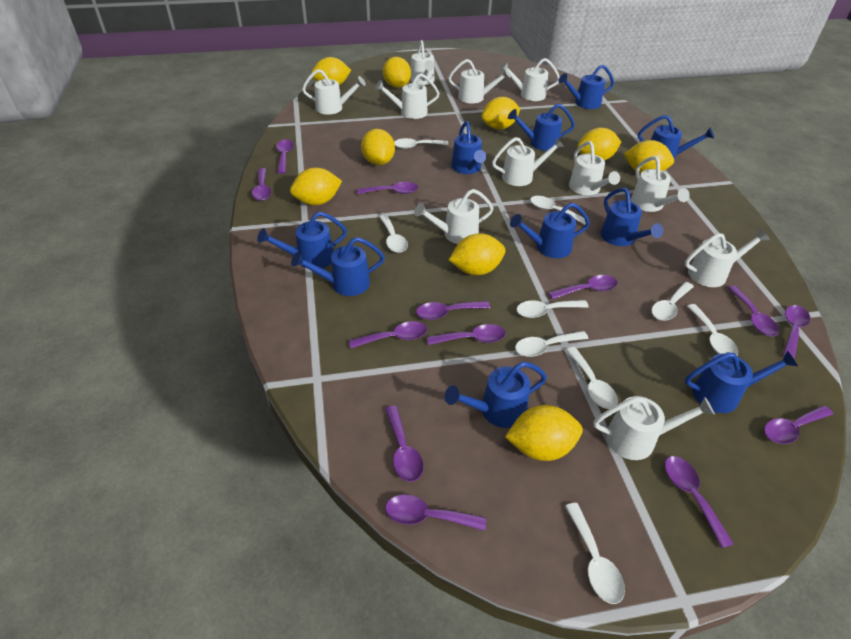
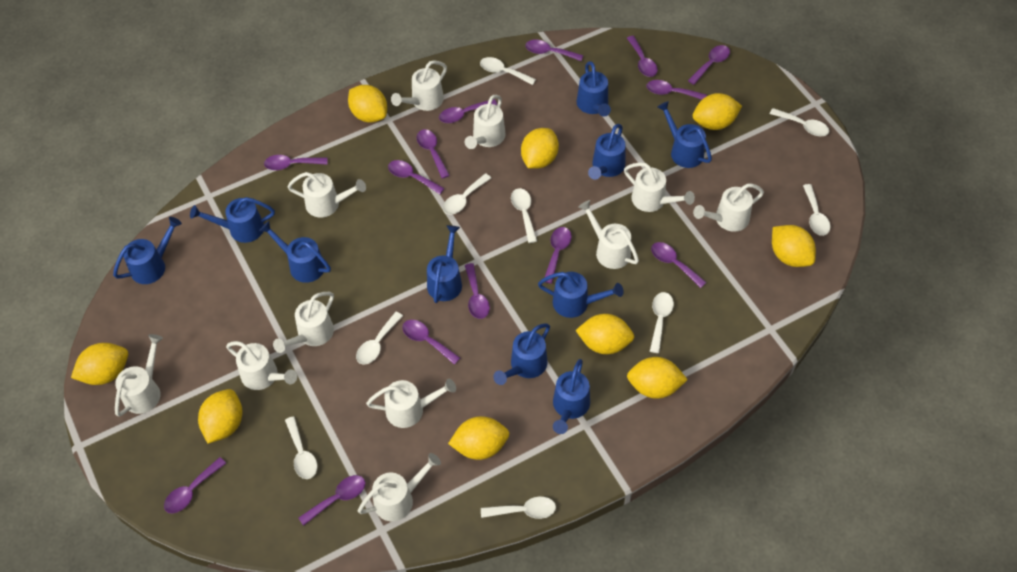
purple spoon: [252,168,271,201] [276,140,294,174] [349,321,427,348] [357,182,418,194] [385,405,424,482] [385,495,486,531] [416,301,490,320] [427,324,506,345] [549,275,618,299] [665,456,733,548] [727,286,779,336] [764,405,833,444] [783,305,810,359] = 13 -> [164,457,226,513] [264,155,327,170] [298,475,365,526] [388,160,445,194] [402,320,460,365] [417,129,450,179] [439,99,497,123] [465,263,490,319] [525,39,583,61] [544,227,572,284] [627,36,658,77] [647,80,707,100] [651,242,707,288] [688,45,730,85] = 14

